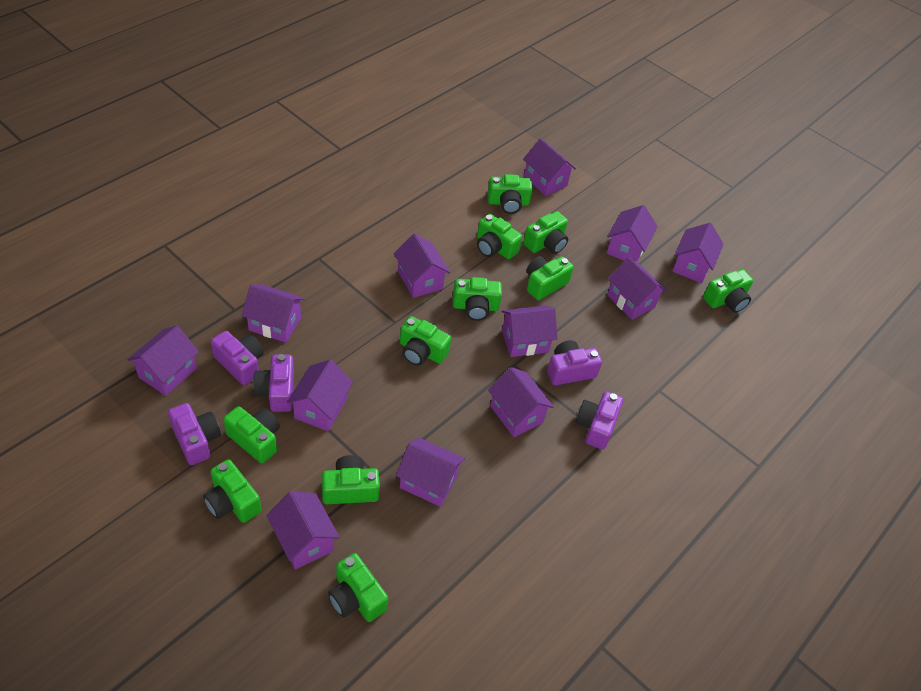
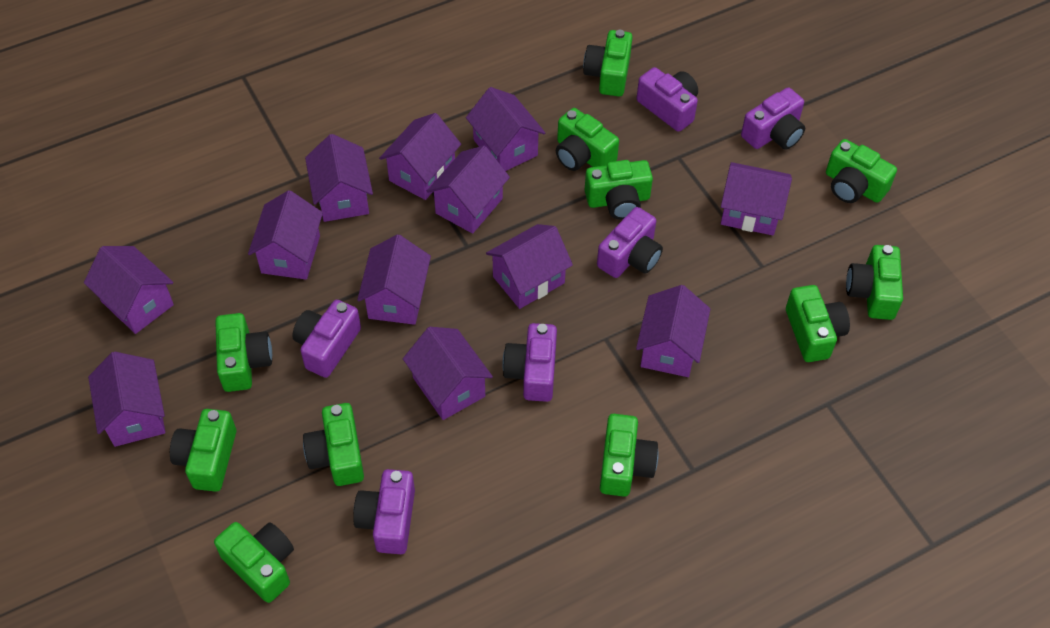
purple camera: [168,403,221,465] [211,331,264,385] [253,354,294,412] [547,340,602,385] [575,392,623,450] = 5 -> [292,300,361,378] [353,469,415,554] [502,323,557,402] [597,207,663,278] [637,67,698,132] [741,87,805,150] = 6

